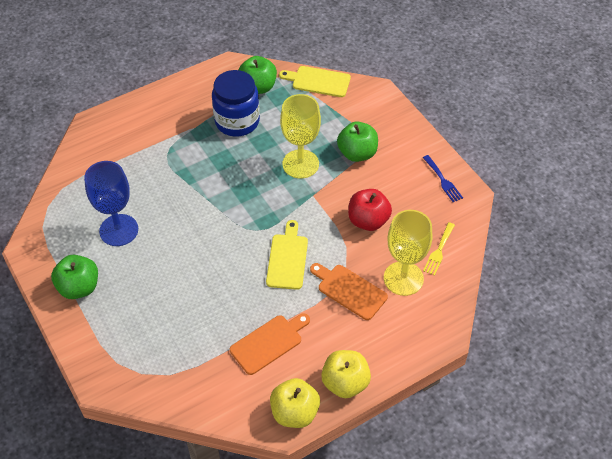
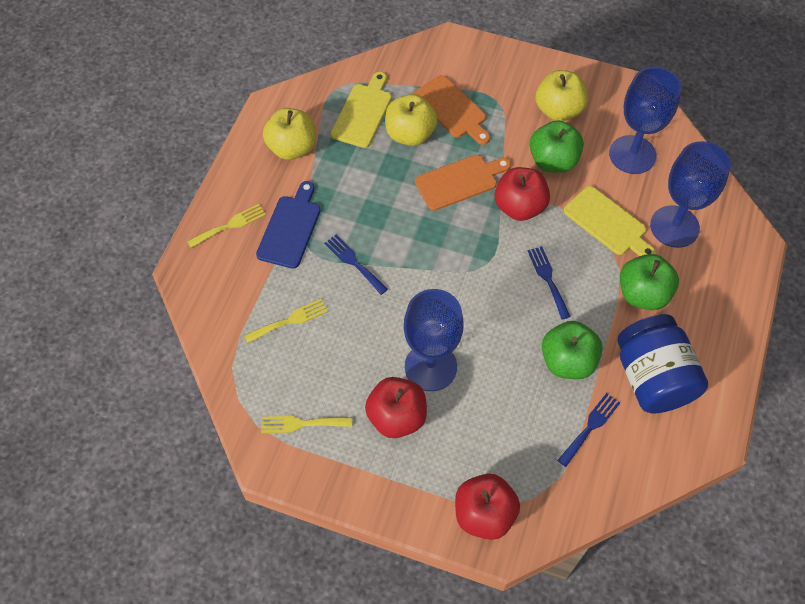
blue cutting board: none = 0 -> [256,181,321,269] = 1
blue fork: [423,155,463,202] = 1 -> [324,235,388,295] [528,246,571,320] [557,393,620,467] = 3
blue goblet: [84,161,138,246] = 1 -> [404,289,464,391] [609,67,682,174] [650,141,731,248] = 3
red apple: [348,189,392,231] = 1 -> [365,377,427,438] [455,474,520,540] [495,167,550,221] = 3
yellow apple: [270,378,320,428] [321,350,371,398] = 2 -> [263,108,316,160] [385,94,438,146] [536,70,588,121] = 3
yellow fork: [423,222,455,276] = 1 -> [187,204,266,248] [244,299,328,343] [261,416,352,433] = 3
yellow goblet: [280,94,321,179] [384,210,432,296] = 2 -> none = 0

